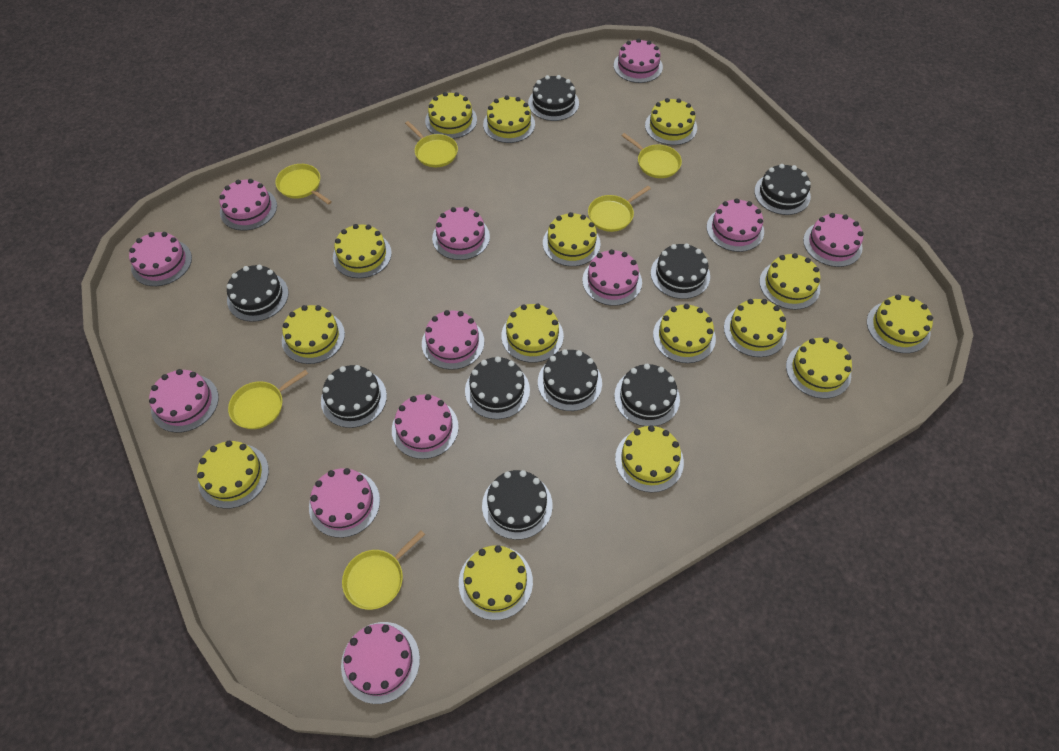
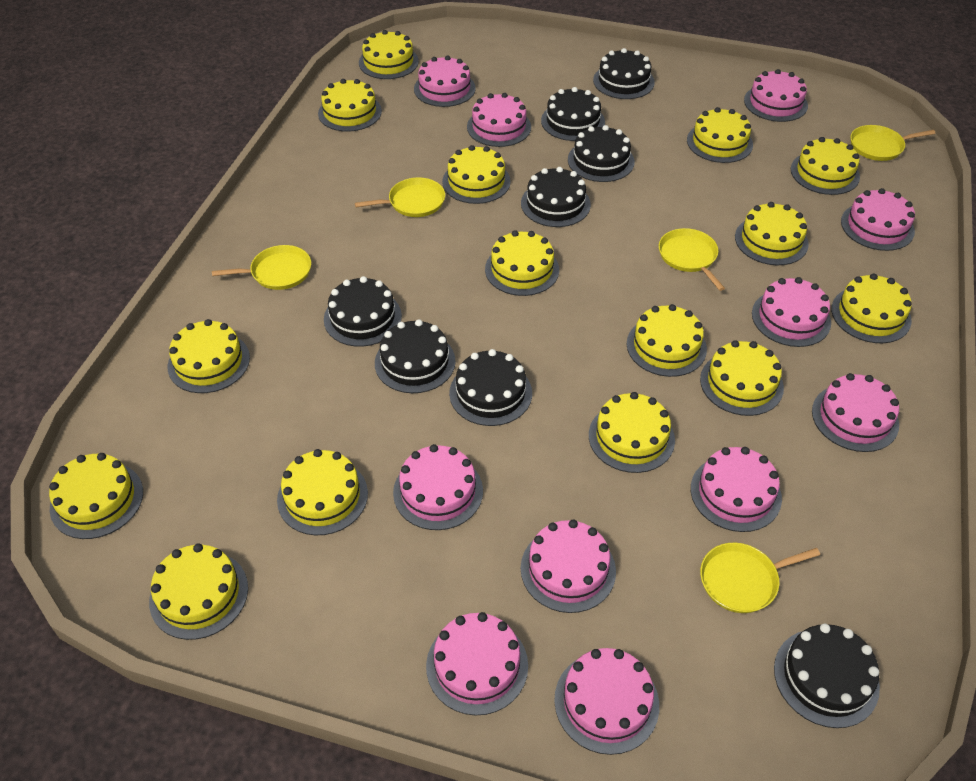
black cake: [227,265,289,322] [321,365,387,428] [465,357,530,419] [482,470,553,540] [528,75,579,121] [538,349,602,411] [614,364,680,426] [651,243,710,299] [754,164,811,215] = 9 -> [324,276,402,347] [375,319,456,393] [449,349,532,426] [521,167,591,227] [541,87,605,141] [568,125,635,182] [593,48,655,99] [774,624,880,728] = 8
pink cake: [129,232,192,286] [149,369,219,433] [219,179,277,231] [309,468,380,538] [341,622,420,704] [392,394,459,459] [422,310,484,370] [432,207,490,260] [582,249,642,306] [614,38,663,83] [706,198,764,252] [803,213,864,267] = 12 -> [393,444,483,530] [414,55,476,107] [426,612,528,716] [467,93,531,147] [521,520,616,613] [554,648,659,755] [691,447,782,532] [744,69,808,122] [752,277,831,347] [812,373,899,452] [841,188,915,251] = 11
yellow pan: [228,370,308,429] [275,164,332,205] [342,530,425,610] [405,121,458,167] [588,186,651,232] [621,133,682,178] = 6 -> [212,245,311,290] [355,177,445,217] [659,228,725,291] [700,543,820,613] [850,125,935,161] = 5

